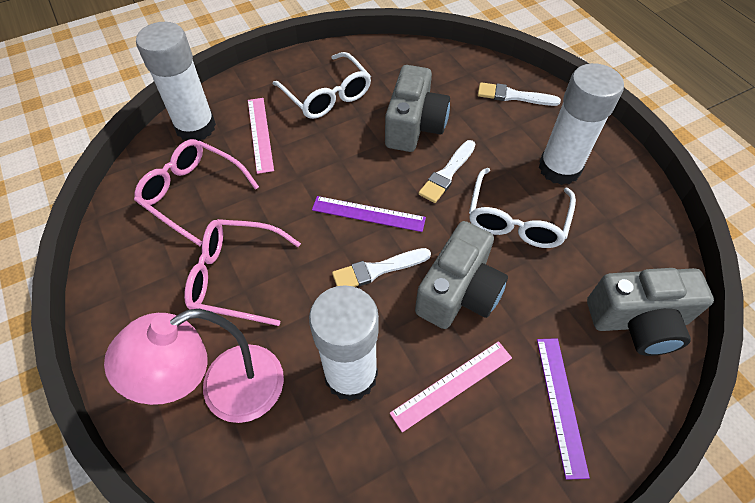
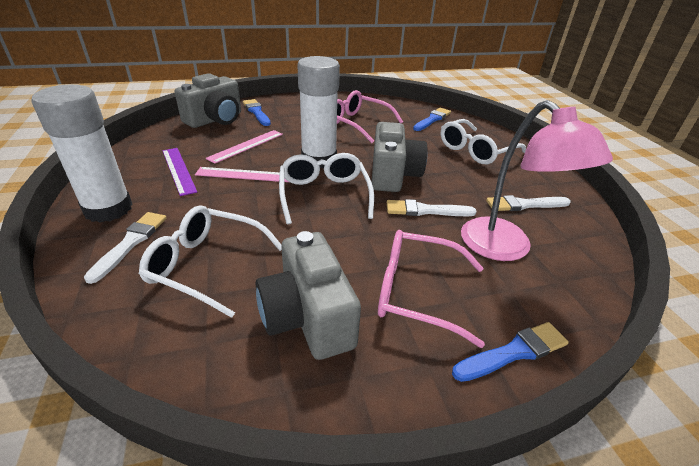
blue brush: none = 0 -> [243,99,271,126] [413,108,451,131] [452,322,569,382] = 3
purple ruler: [312,196,426,232] [537,338,590,480] = 2 -> [162,148,197,196] = 1
white glasses: [273,52,371,119] [469,168,576,248] = 2 -> [139,205,282,318] [279,153,374,224] [441,119,526,164] = 3
white glue stick: [136,22,216,141] [309,285,379,402] [539,63,624,185] = 3 -> [31,85,132,223] [297,56,340,168] = 2

